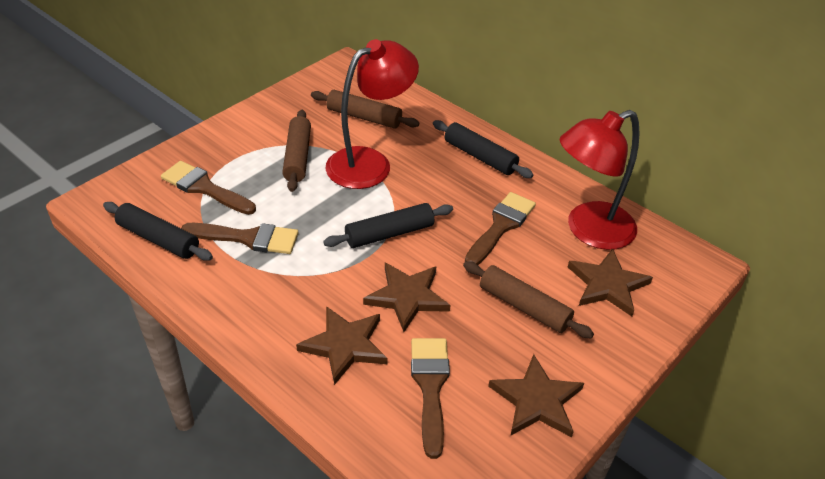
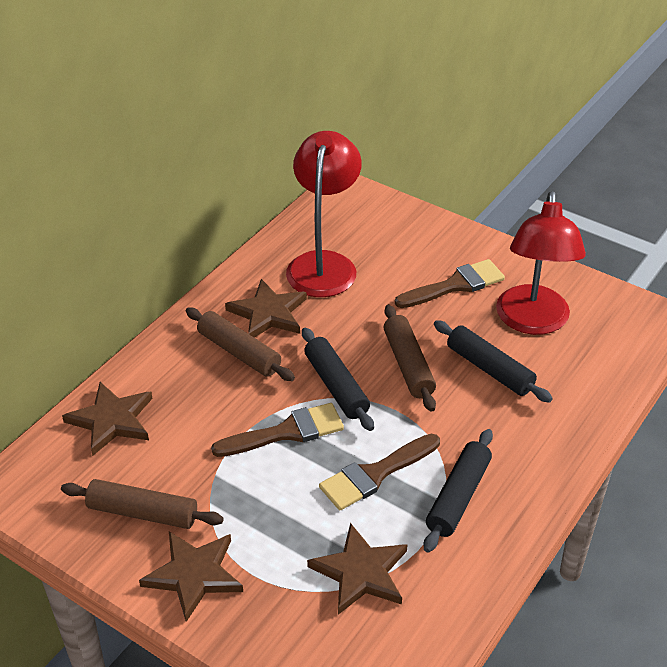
brown brush: [161,161,256,215] [181,223,298,254] [411,338,450,459] [465,192,536,265] = 4 -> [211,403,344,457] [319,434,440,510] [395,259,505,308] = 3

